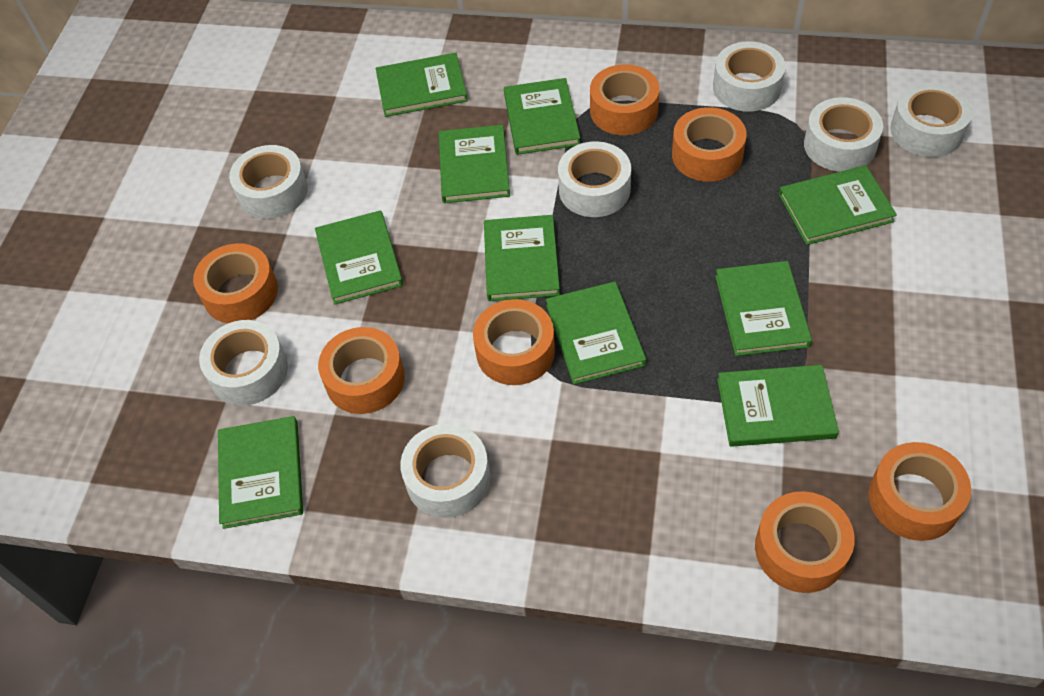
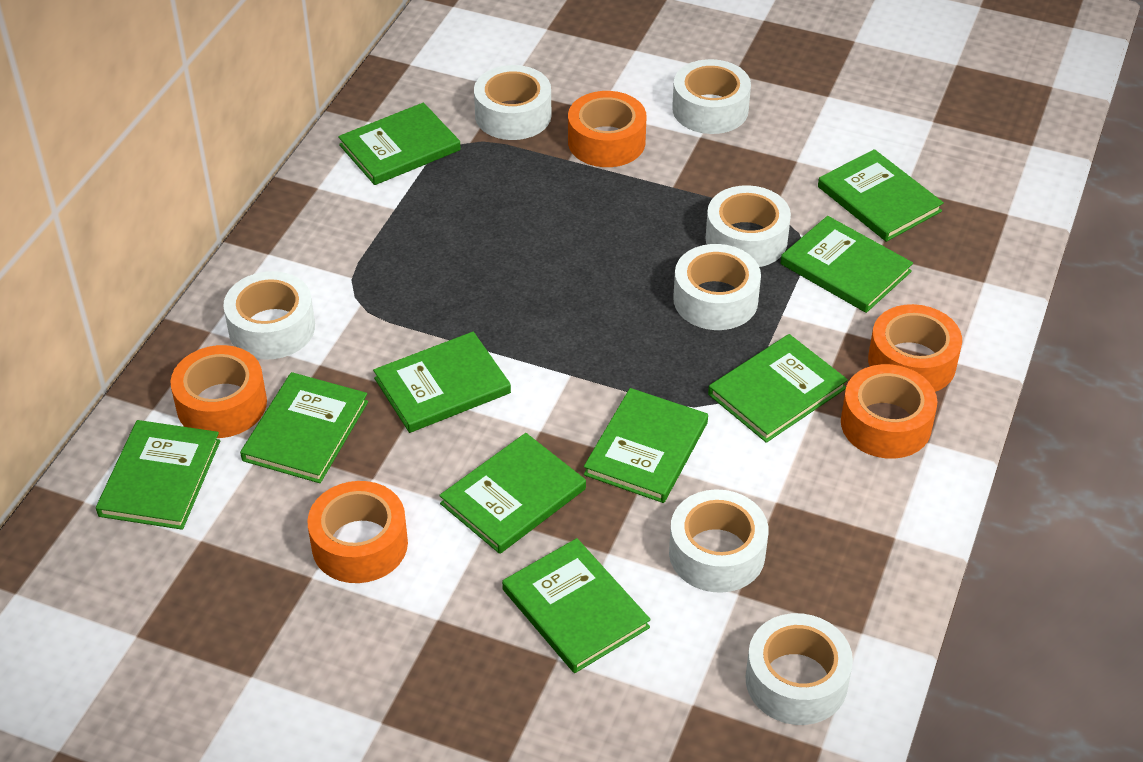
orange tape: [193,243,278,323] [318,327,405,414] [473,299,555,385] [590,64,659,135] [672,107,747,182] [755,491,855,593] [869,442,971,541] = 7 -> [170,345,267,438] [307,481,408,583] [568,91,647,167] [841,364,937,459] [868,304,962,392] = 5

